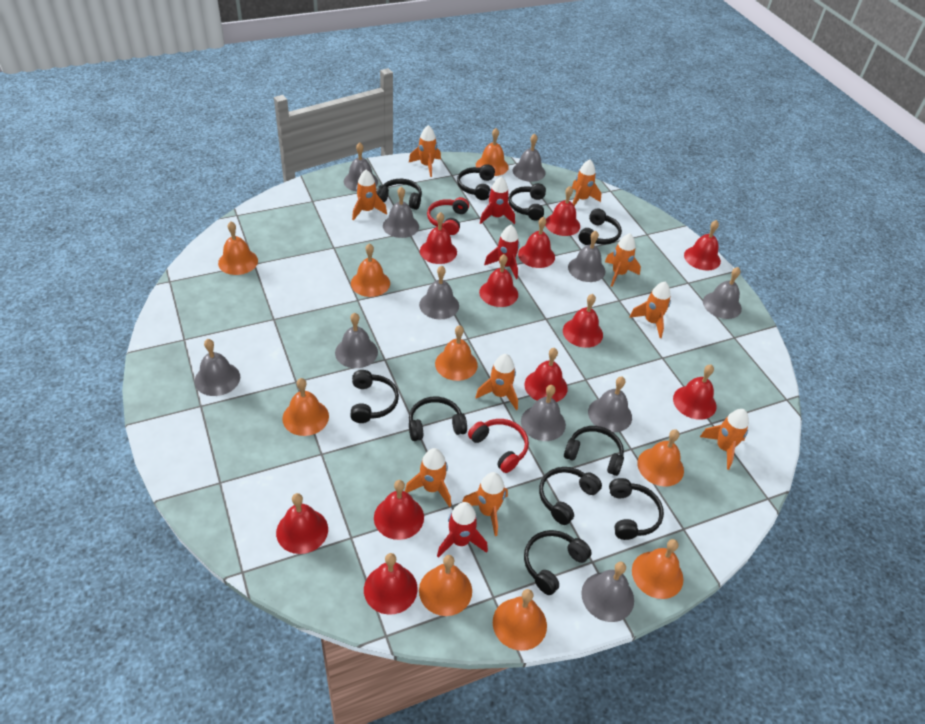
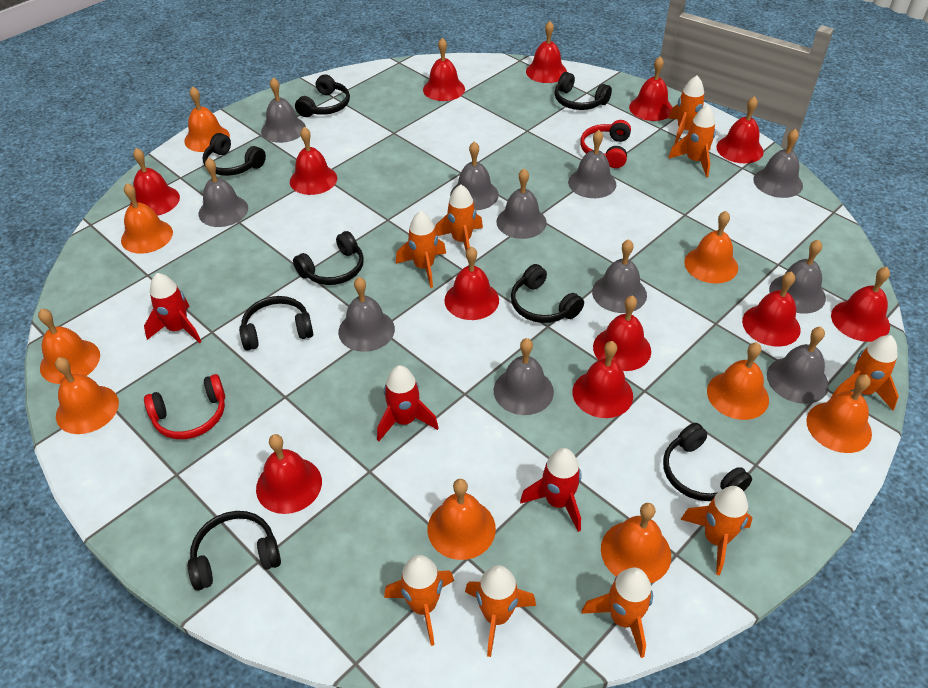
black headphones: [350,370,399,423] [376,179,422,210] [409,396,467,441] [457,164,495,200] [508,183,546,221] [524,530,592,595] [539,467,602,525] [564,426,624,476] [579,208,622,245] [609,478,664,540] = 10 -> [188,511,281,591] [203,133,266,176] [239,296,313,351] [293,231,364,285] [295,74,350,117] [511,264,584,323] [554,72,612,110] [663,423,752,501] = 8
red bell: [276,493,328,554] [364,553,418,615] [374,480,424,540] [420,212,457,264] [479,254,518,307] [518,217,555,268] [524,348,568,402] [545,186,580,236] [563,294,603,348] [673,365,716,420] [684,220,721,270] = 11 -> [130,148,180,216] [256,434,322,514] [290,127,337,195] [423,38,465,101] [444,246,499,320] [526,21,567,83] [573,341,633,418] [593,295,651,371] [629,57,673,121] [716,96,764,163] [742,271,801,347] [831,267,890,342] = 12

